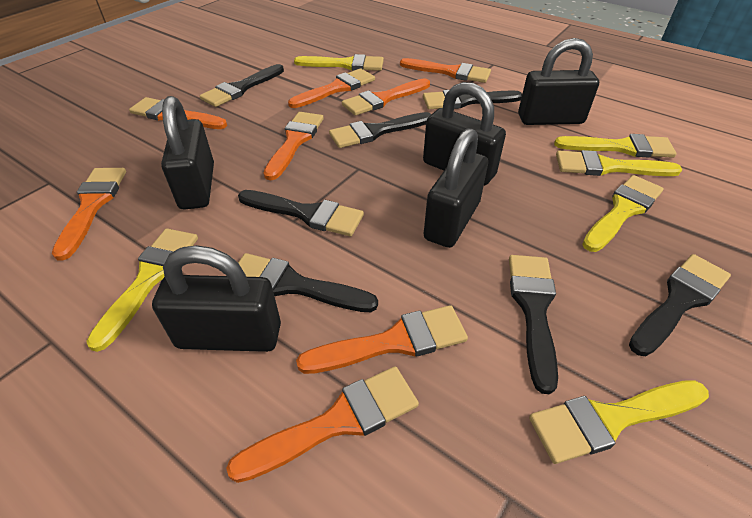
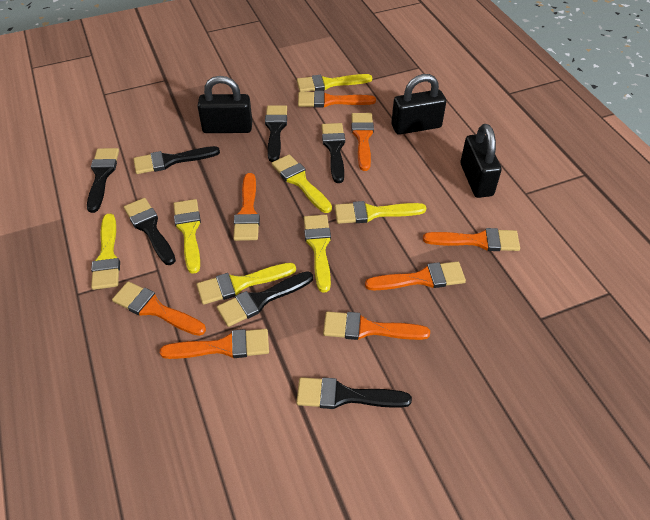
black padlock: [152,245,281,352] [161,96,214,210] [423,82,506,186] [424,128,488,248] [518,38,599,125] = 5 -> [198,76,252,133] [391,74,446,135] [460,124,502,198] = 3
yellow brush: [86,228,198,352] [294,54,384,71] [529,380,709,464] [554,134,677,158] [556,150,682,176] [582,175,664,252] = 6 -> [91,214,120,290] [173,199,201,274] [196,263,296,305] [272,154,332,213] [297,74,372,92] [304,215,331,293] [335,201,426,224] = 7

